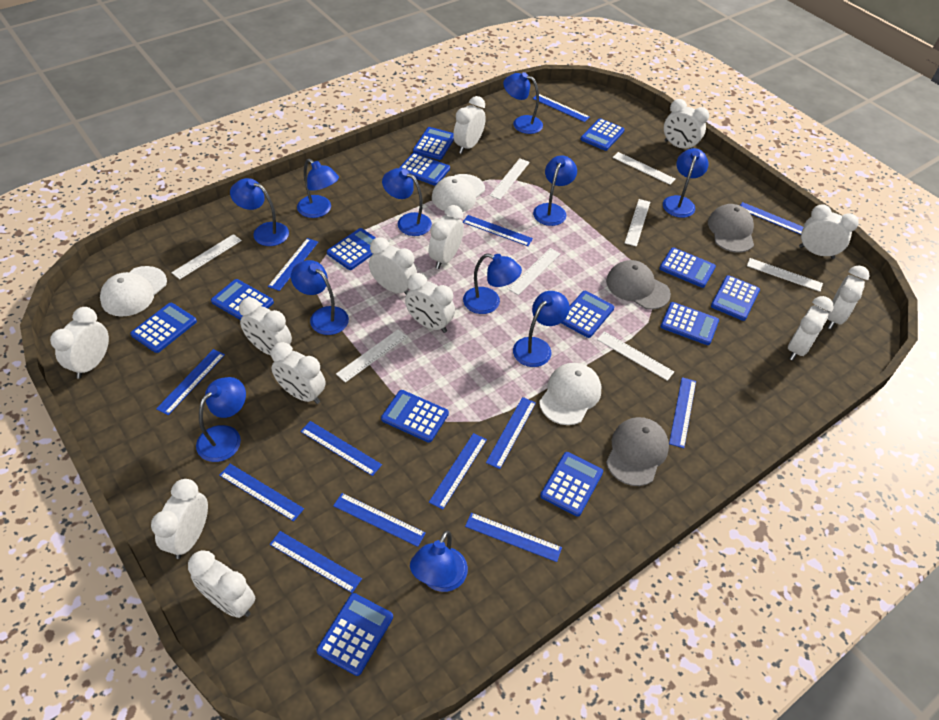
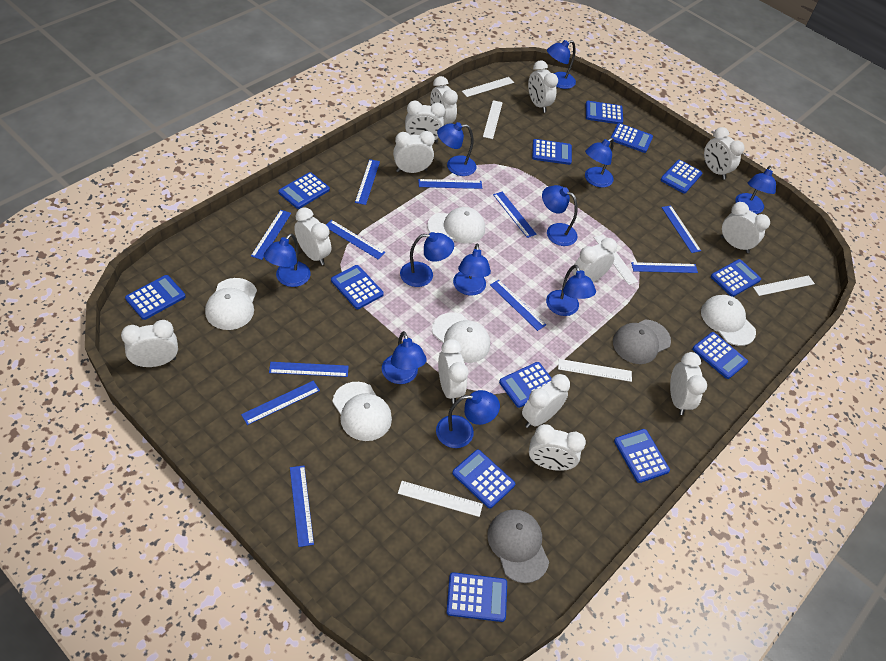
blue ruler: [156,349,225,415] [219,464,304,521] [268,238,318,291] [270,531,362,593] [300,421,382,476] [333,493,426,547] [429,433,487,510] [463,215,533,246] [465,513,562,562] [486,397,536,469] [533,94,590,122] [669,377,696,448] [740,202,803,235] = 13 -> [241,381,320,425] [251,210,291,260] [269,362,349,377] [290,465,314,547] [326,220,385,259] [355,159,380,205] [418,179,482,189] [490,280,546,331] [493,192,537,238] [631,262,698,273] [661,205,701,253] = 11
grey cap: [606,260,671,310] [606,417,669,486] [708,204,754,253] = 3 -> [487,509,549,583] [613,320,671,364] = 2
white cap: [100,266,167,317] [432,174,485,212] [539,363,601,425] = 3 -> [205,278,257,330] [332,382,392,441] [427,207,485,244] [432,312,490,363] [701,295,756,346] = 5
white ruler: [171,234,242,280] [336,329,407,383] [490,158,530,200] [508,248,561,295] [597,331,674,381] [613,152,675,185] [625,199,650,247] [747,258,823,292] = 8 -> [398,481,483,517] [462,77,514,97] [483,100,503,139] [558,359,632,382] [594,235,638,285] [753,275,815,296] = 6

